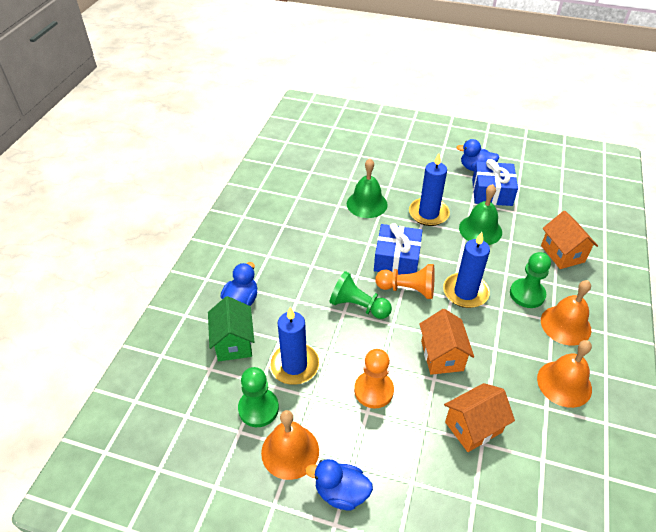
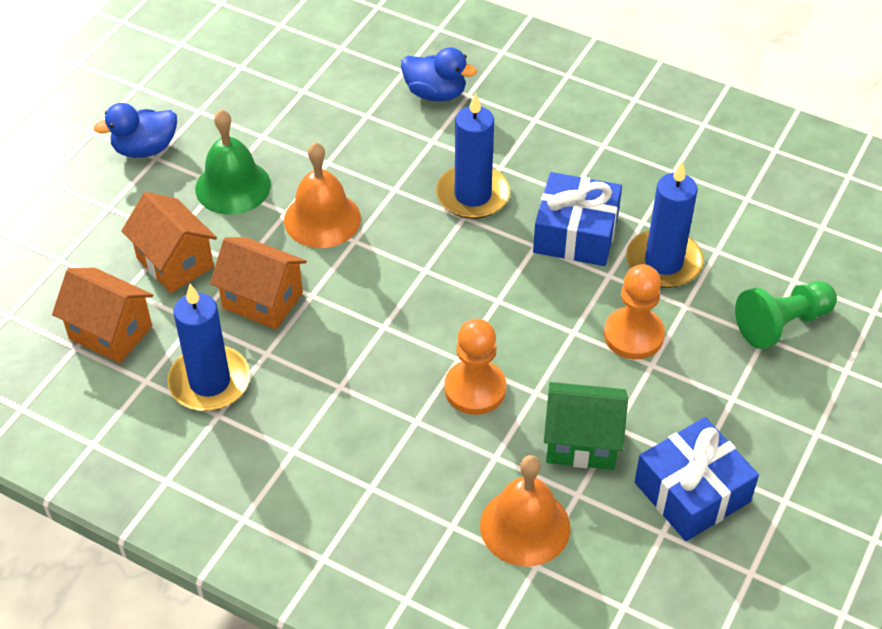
blue duck: [220,262,257,306] [305,459,373,510] [456,139,499,171] = 3 -> [94,103,177,158] [401,47,477,102] = 2
green bell: [347,159,388,218] [459,184,502,245] = 2 -> [195,109,271,215] = 1
green pawn: [238,367,279,427] [330,271,392,319] [510,252,551,308] = 3 -> [735,281,837,349] = 1
orange bell: [261,410,319,480] [537,340,592,408] [541,280,591,346] = 3 -> [284,142,361,248] [480,455,571,566] = 2

